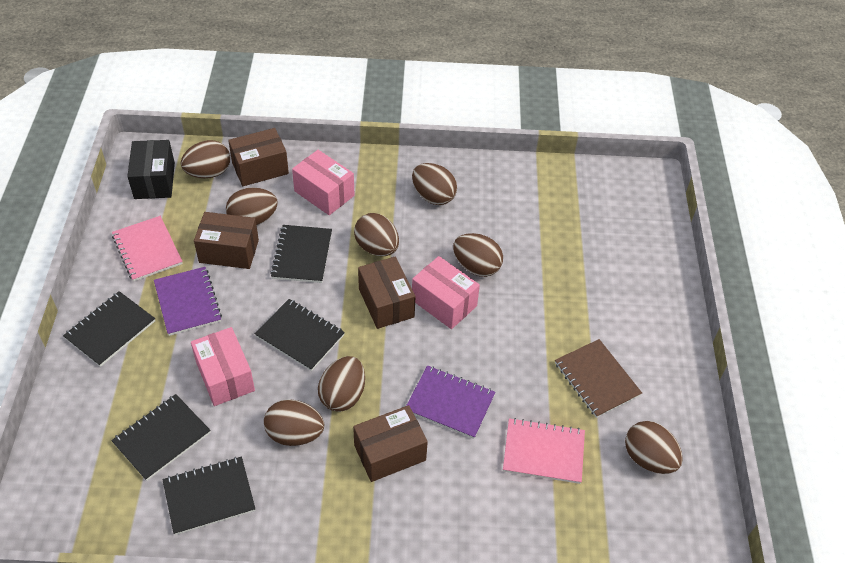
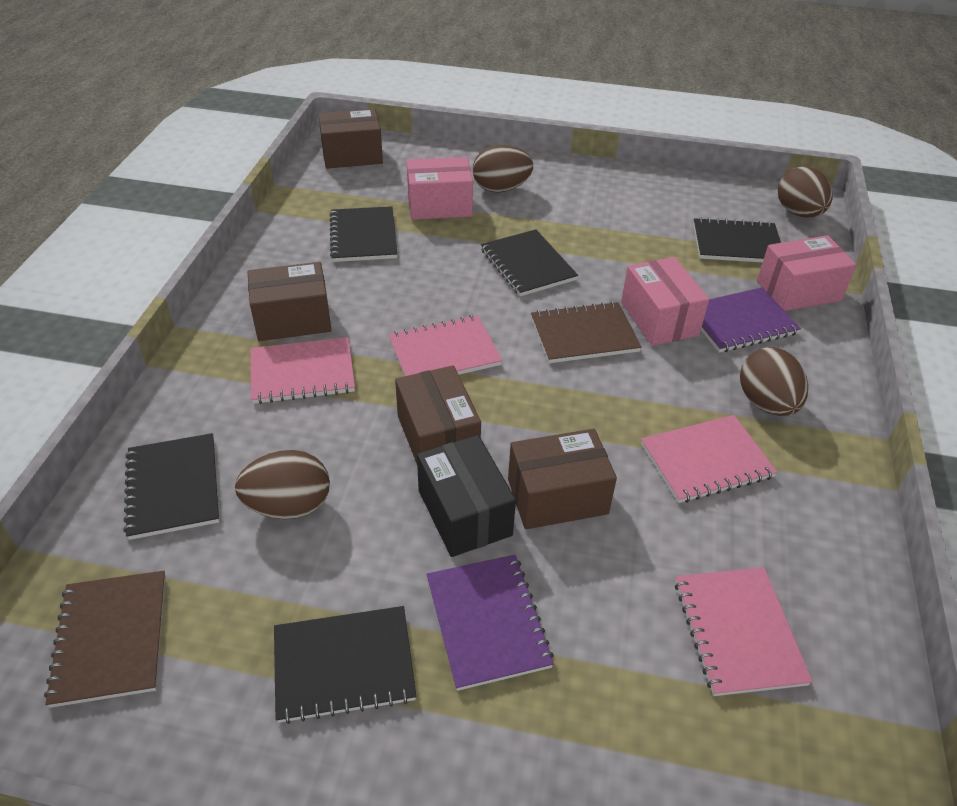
brown egg: [181,140,230,178] [226,187,278,225] [264,399,324,446] [318,356,365,412] [354,213,399,256] [412,163,457,205] [453,233,503,277] [625,421,683,474] = 8 -> [235,450,330,519] [473,145,533,193] [740,347,808,416] [778,166,833,217] = 4
brown notebook: [555,339,642,418] = 1 -> [44,571,166,708] [531,301,641,363] = 2
pink notebook: [112,216,183,281] [503,418,585,484] = 2 -> [251,337,355,404] [388,315,502,376] [641,415,777,503] [675,567,813,696] = 4

